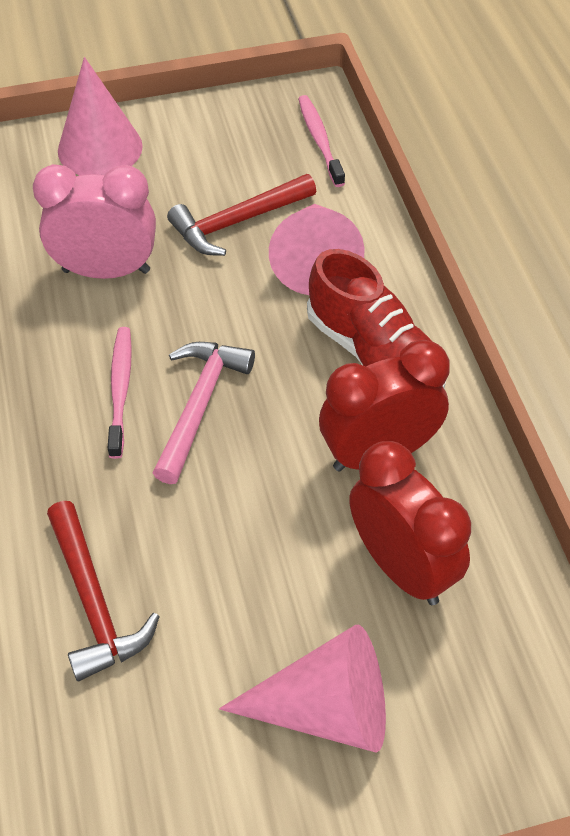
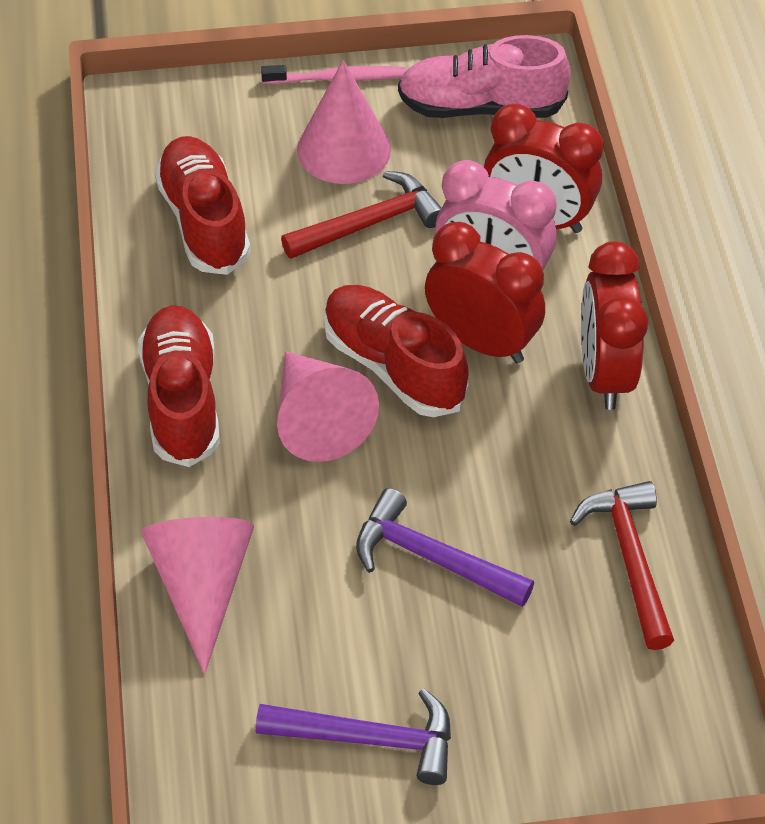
pink hammer: [153,342,255,484] = 1 -> none = 0
pink shoe: none = 0 -> [398,35,571,118] = 1
pink toothbrush: [108,327,132,459] [298,95,345,187] = 2 -> [261,65,406,85] = 1
purple hammer: none = 0 -> [256,688,451,785] [356,488,534,607] = 2
red clock: [319,340,450,472] [349,441,471,605] = 2 -> [425,222,545,363] [484,104,603,233] [581,241,648,410] = 3
red shoe: [307,249,446,389] = 1 -> [138,305,220,467] [155,136,251,275] [324,285,469,417] = 3

